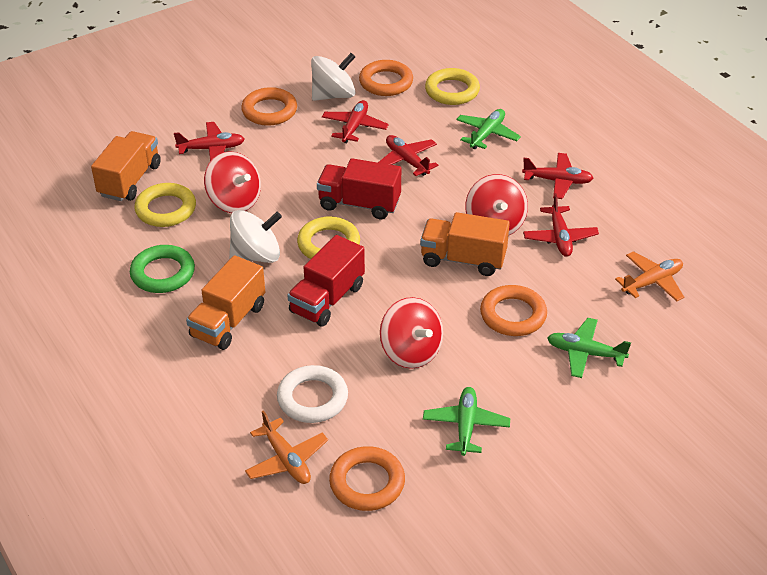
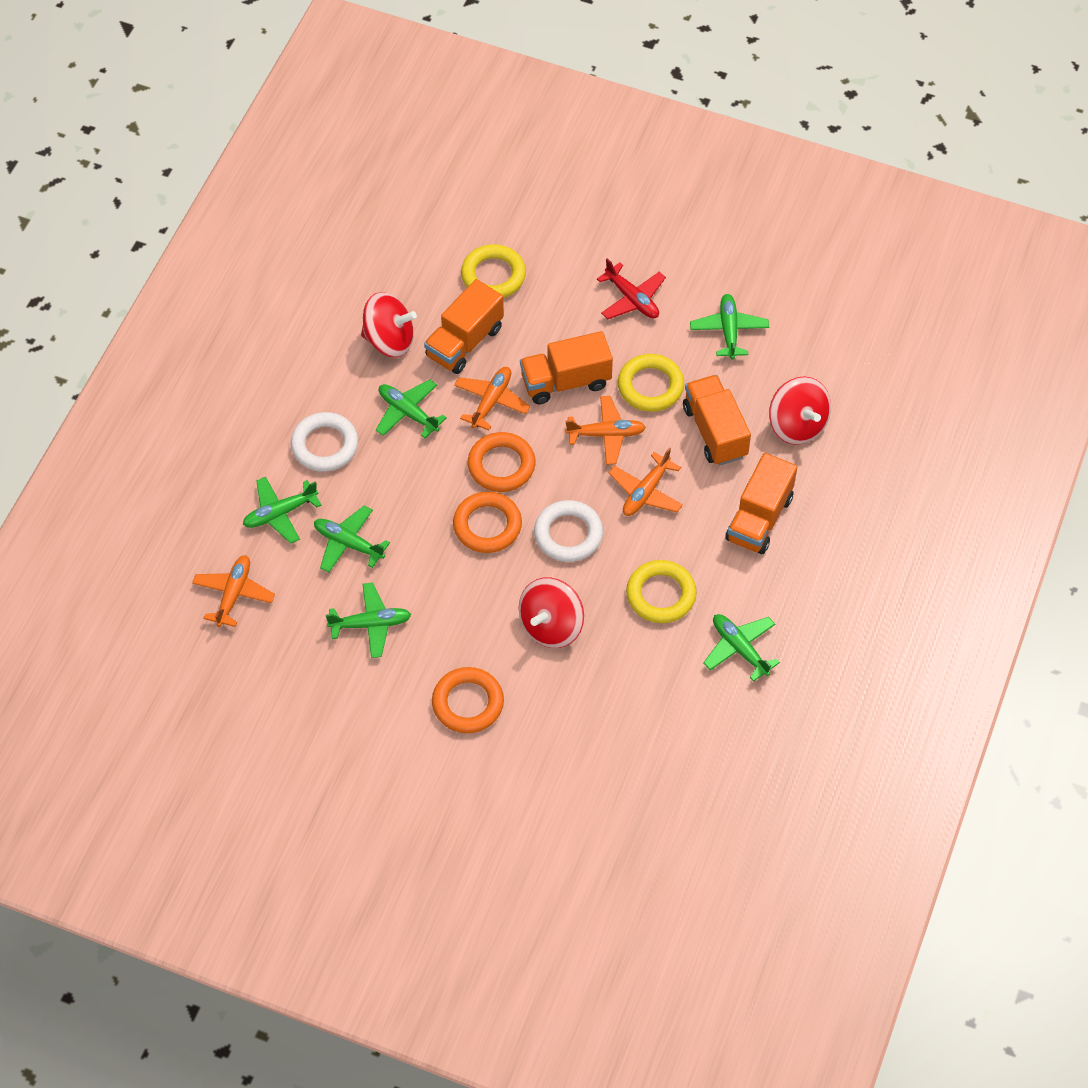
green plane: [423,387,510,456] [456,109,521,149] [547,318,631,378] = 3 -> [243,477,322,544] [314,505,390,572] [326,583,411,658] [376,379,447,438] [690,294,769,360] [703,614,780,682] = 6
green ring: [130,245,195,293] = 1 -> none = 0
orange plane: [245,410,328,484] [615,251,684,301] = 2 -> [192,555,275,627] [454,367,530,431] [565,396,646,465] [609,448,683,516] = 4
orange ring: [241,87,297,126] [329,446,405,511] [359,60,413,96] [480,285,547,336] = 4 -> [432,667,504,733] [453,491,522,553] [468,432,536,492] = 3
orange truck: [91,131,161,201] [186,255,265,350] [420,212,510,276] = 3 -> [424,279,504,374] [520,331,613,404] [683,375,751,465] [725,453,797,554] = 4
red plane: [174,122,244,161] [322,100,389,143] [378,135,438,176] [522,153,593,199] [523,193,599,257] = 5 -> [597,258,666,319] = 1
red truck: [287,235,365,327] [317,158,401,219] = 2 -> none = 0
white ring: [277,365,348,423] = 1 -> [291,412,358,472] [534,500,603,562] = 2
white spinning top: [229,210,282,263] [311,53,356,101] = 2 -> none = 0

